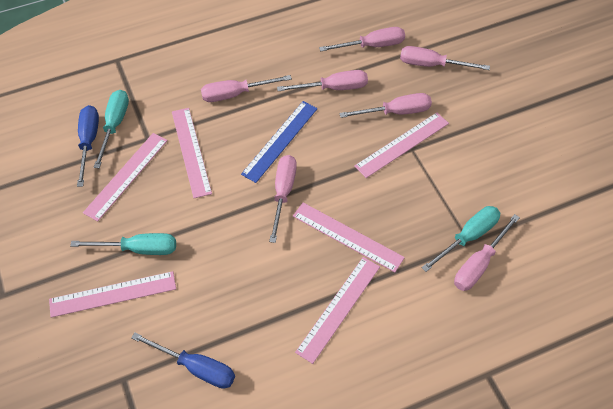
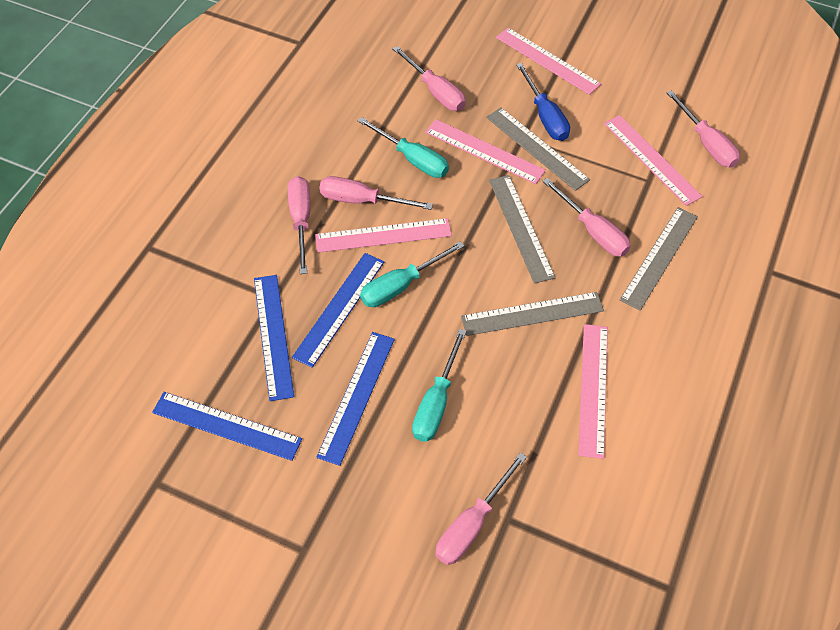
blue ruler: [241,101,318,183] = 1 -> [152,392,302,461] [254,275,294,401] [292,253,384,368] [316,332,395,466] = 4
blue screwdriver: [77,105,99,187] [131,332,235,389] = 2 -> [516,63,570,141] = 1
grey ruler: none = 0 -> [461,292,604,336] [486,107,590,191] [489,175,555,284] [620,207,698,311] = 4
pink ruler: [49,271,176,318] [83,133,168,221] [172,108,212,198] [293,203,405,272] [295,257,380,364] [354,112,449,178] = 6 -> [315,218,452,253] [425,119,546,184] [496,28,601,95] [578,324,608,459] [604,115,703,206] = 5
pink screwdriver: [201,75,292,102] [269,155,297,243] [277,70,368,91] [319,27,405,52] [339,93,432,118] [400,46,490,70] [454,214,520,291] = 7 -> [288,176,310,274] [319,176,433,210] [392,46,466,111] [436,452,527,565] [542,178,631,257] [666,90,740,168] = 6

